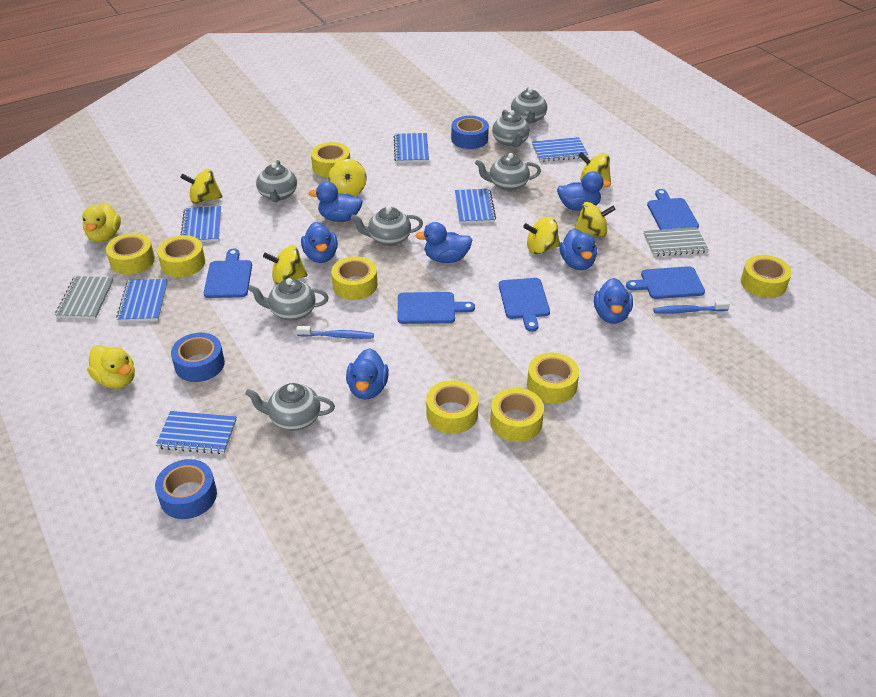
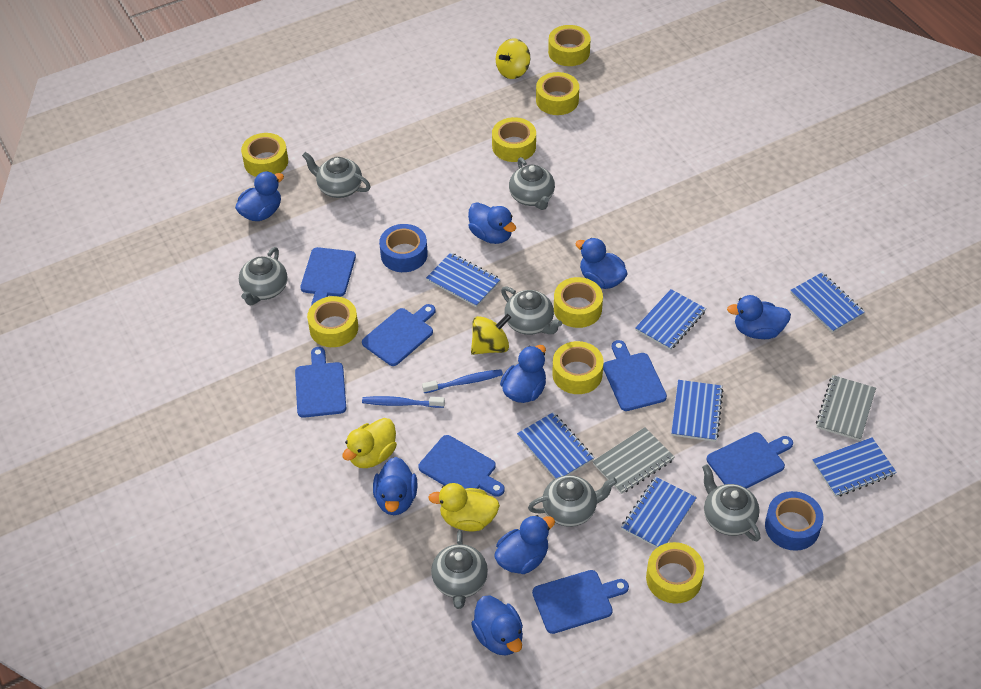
blue cutting board: [204,248,252,298] [398,292,475,324] [499,278,550,332] [626,266,705,299] [647,189,699,230] = 5 -> [295,347,346,418] [300,247,356,306] [362,304,436,366] [418,435,505,497] [532,570,629,634] [603,340,667,411] [707,432,793,489] = 7
blue duck: [301,222,338,263] [309,182,363,222] [346,348,389,400] [415,222,472,263] [557,171,611,211] [559,228,597,270] [594,278,633,324] = 7 -> [235,171,284,221] [373,457,417,515] [468,202,516,244] [471,595,523,656] [494,515,555,574] [500,345,546,403] [575,238,627,289] [727,295,791,339] = 8
blue notebook: [116,279,168,322] [156,411,237,454] [181,206,221,242] [394,133,429,163] [455,189,496,224] [532,137,588,162] = 6 -> [426,253,501,307] [517,412,594,479] [621,477,697,548] [635,289,706,350] [671,380,723,442] [790,273,865,333] [812,437,897,497] = 7
blue tape: [155,459,217,519] [171,333,225,382] [451,116,489,149] = 3 -> [379,224,428,272] [765,491,824,551] = 2
yellow spinning top: [180,169,223,204] [263,246,308,284] [329,159,367,196] [523,217,560,254] [575,202,616,237] [578,152,611,183] = 6 -> [471,314,511,355] [496,38,530,79] = 2

